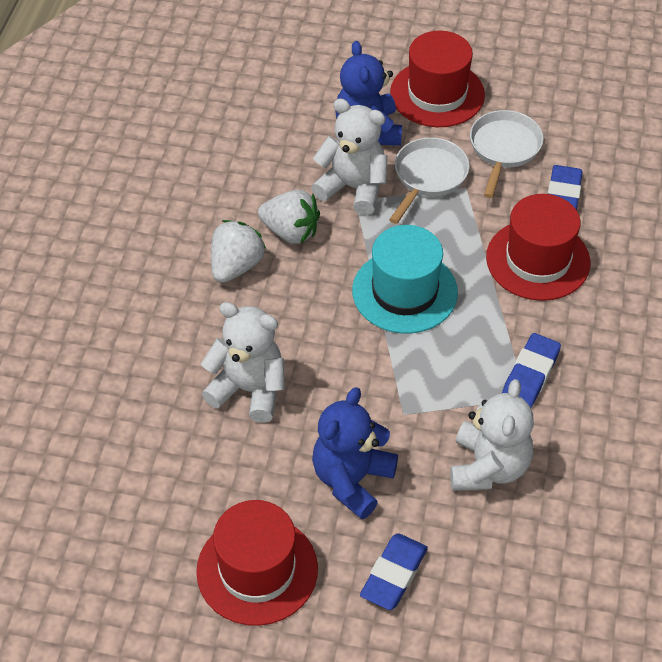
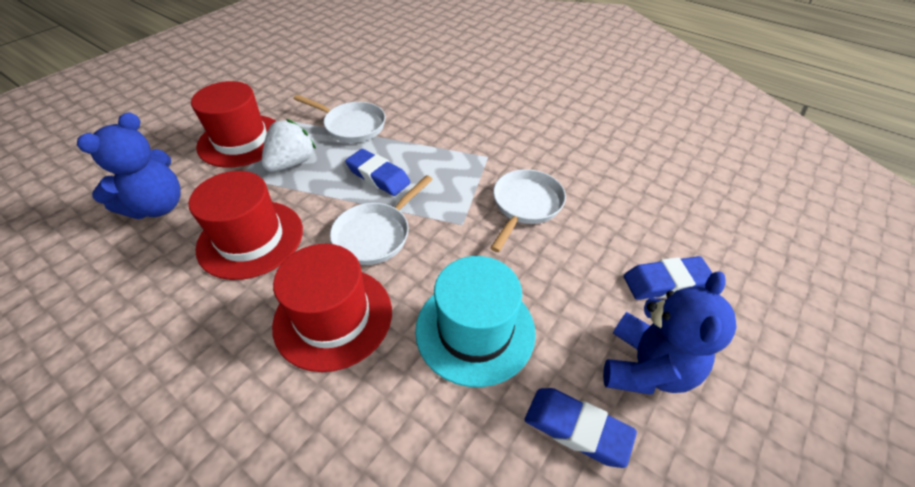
white pan: [389,137,470,224] [470,110,544,198] = 2 -> [294,95,386,143] [330,175,433,265] [490,169,566,252] = 3
white strawberry: [211,220,266,283] [258,190,320,244] = 2 -> [262,119,316,172] = 1
white teddy bear: [201,302,285,423] [311,98,387,215] [450,379,534,491] = 3 -> none = 0

